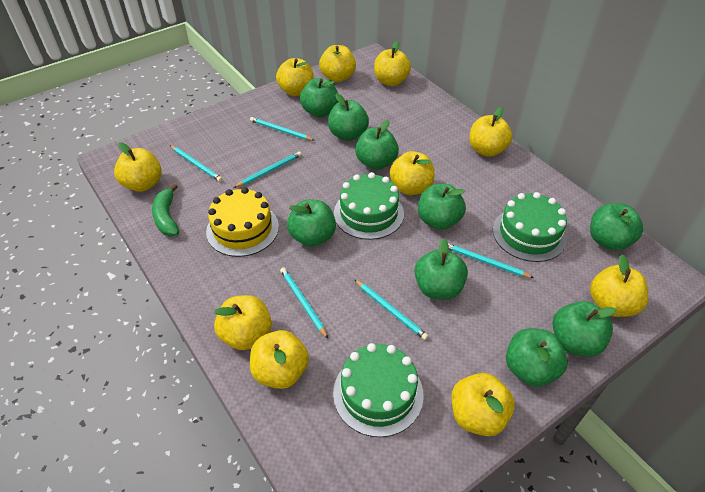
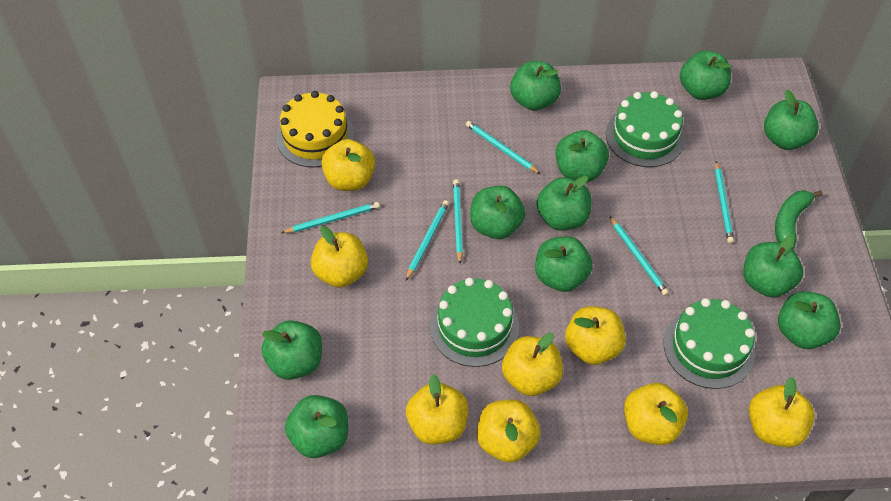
green apple: [287,200,336,247] [300,78,338,118] [328,93,369,141] [355,120,399,170] [415,238,468,299] [418,184,466,230] [506,328,568,387] [552,301,617,357] [590,203,643,251] = 9 -> [261,320,322,380] [285,395,348,458] [470,186,525,239] [510,61,561,111] [535,236,593,292] [537,176,591,231] [556,130,609,182] [680,51,731,100] [743,235,803,298] [764,90,819,150] [778,291,841,349] = 11
yellow apple: [114,142,162,192] [214,295,272,350] [250,330,309,389] [276,58,314,96] [319,45,356,82] [374,41,411,86] [390,151,434,195] [451,373,515,436] [469,107,512,157] [590,254,648,317] = 10 -> [311,226,368,288] [321,139,375,191] [406,374,468,444] [477,399,540,463] [502,333,563,396] [565,306,626,365] [624,383,688,445] [749,377,815,447] = 8

